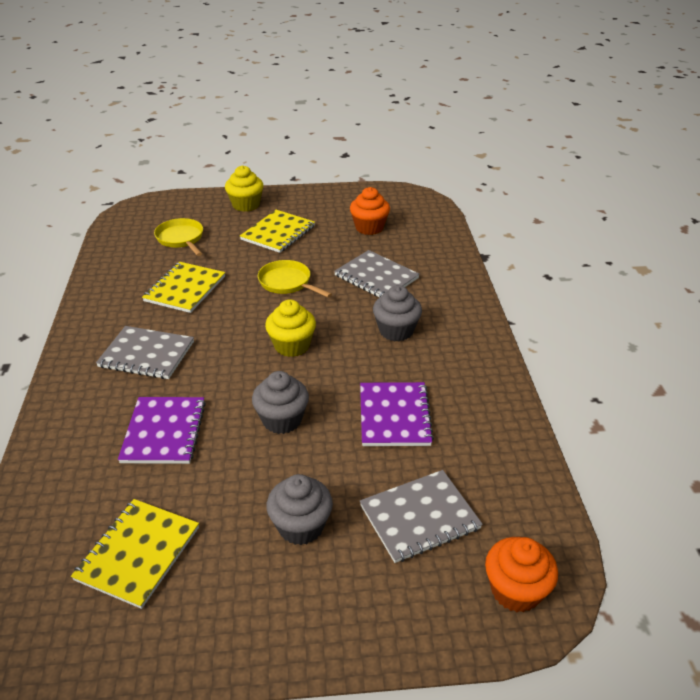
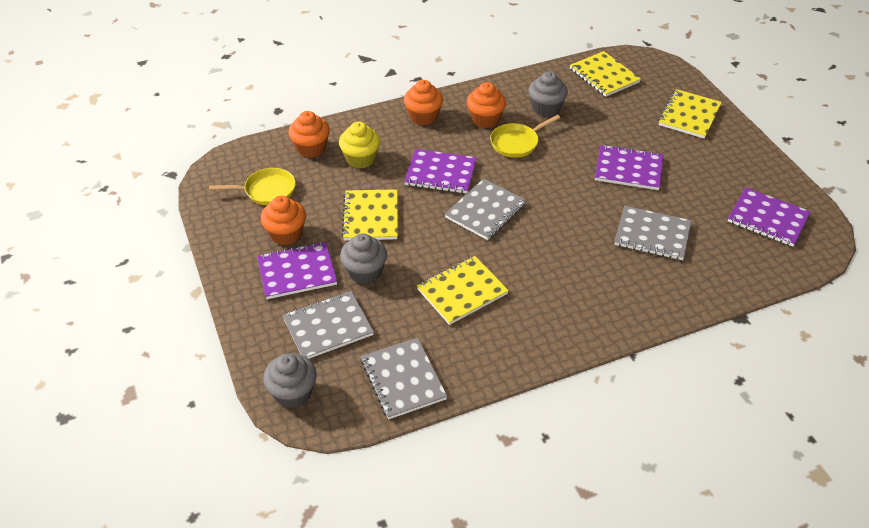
grey notebook: [96,326,194,379] [334,250,420,298] [360,470,483,563] = 3 -> [282,291,374,359] [361,338,447,419] [445,179,526,240] [615,206,692,260] = 4
orange cupcake: [350,187,390,235] [485,537,558,612] = 2 -> [261,196,306,245] [289,111,330,158] [404,80,443,125] [467,82,506,128] = 4
purple notebook: [118,397,206,464] [360,382,434,446] = 2 -> [257,242,337,299] [404,149,477,194] [595,145,663,190] [728,188,811,247] = 4
yellow cupcake: [225,165,264,212] [265,299,316,357] = 2 -> [339,121,380,169] = 1
yellow notebook: [71,499,199,609] [142,262,225,313] [240,210,315,253] = 3 -> [341,189,398,240] [417,256,509,325] [570,51,641,97] [658,89,722,139] = 4

